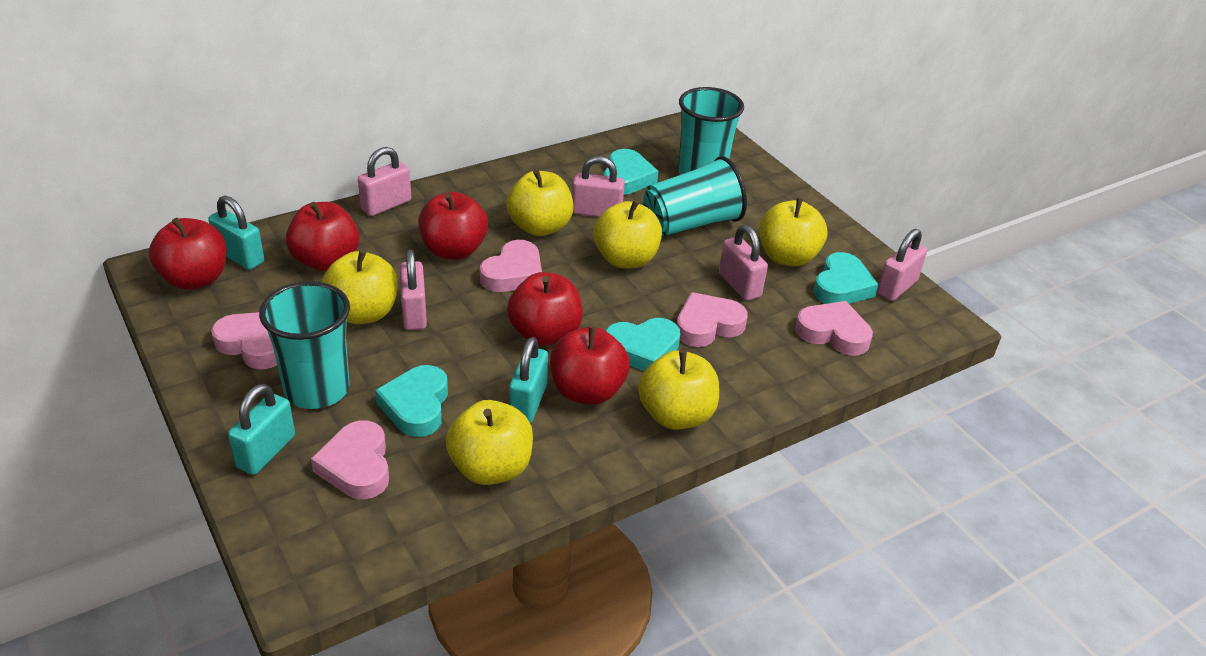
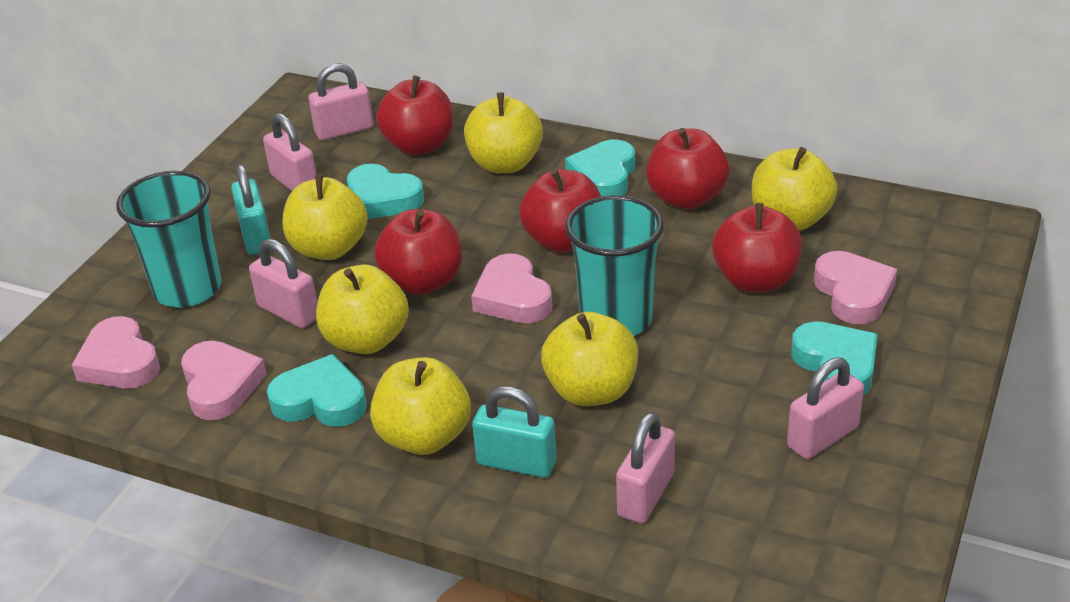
pink heart: [211,312,277,369] [311,420,389,499] [480,240,542,292] [677,292,748,347] [795,301,873,356] = 5 -> [71,316,160,389] [181,341,267,420] [471,253,552,323] [814,251,897,324] = 4
turquoise cup: [259,281,350,409] [643,156,747,237] [678,87,744,175] = 3 -> [116,171,222,308] [565,195,664,336] = 2
turquoise padlock: [208,195,264,270] [228,384,295,475] [509,337,548,423] = 3 -> [231,165,271,255] [472,386,557,478] = 2

